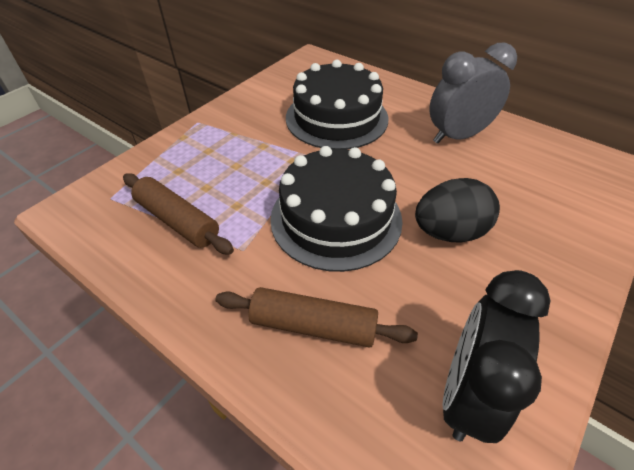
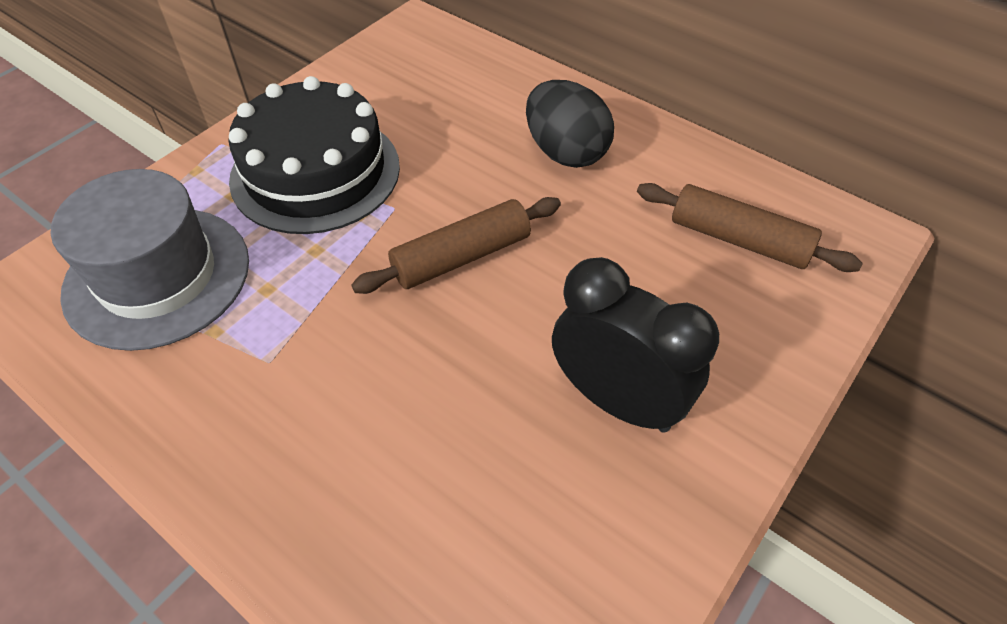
black cake: [270,146,402,272] [286,60,388,150] = 2 -> [228,76,400,234] = 1
grey clock: [429,42,517,144] = 1 -> none = 0
grey hat: none = 0 -> [51,169,249,351] = 1

